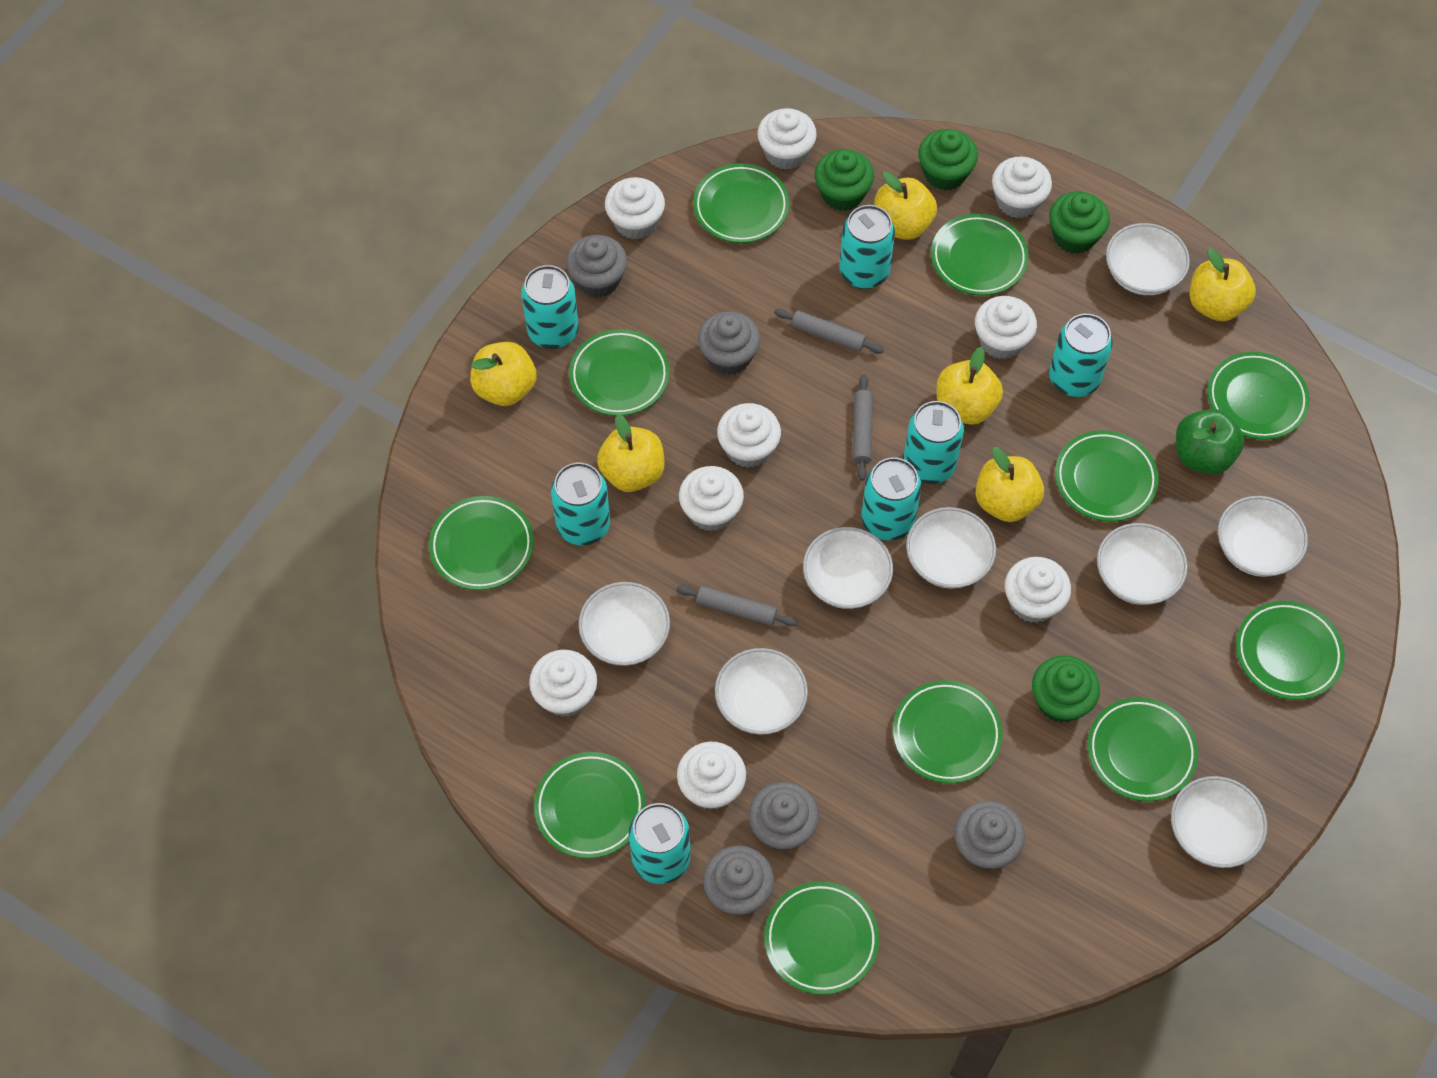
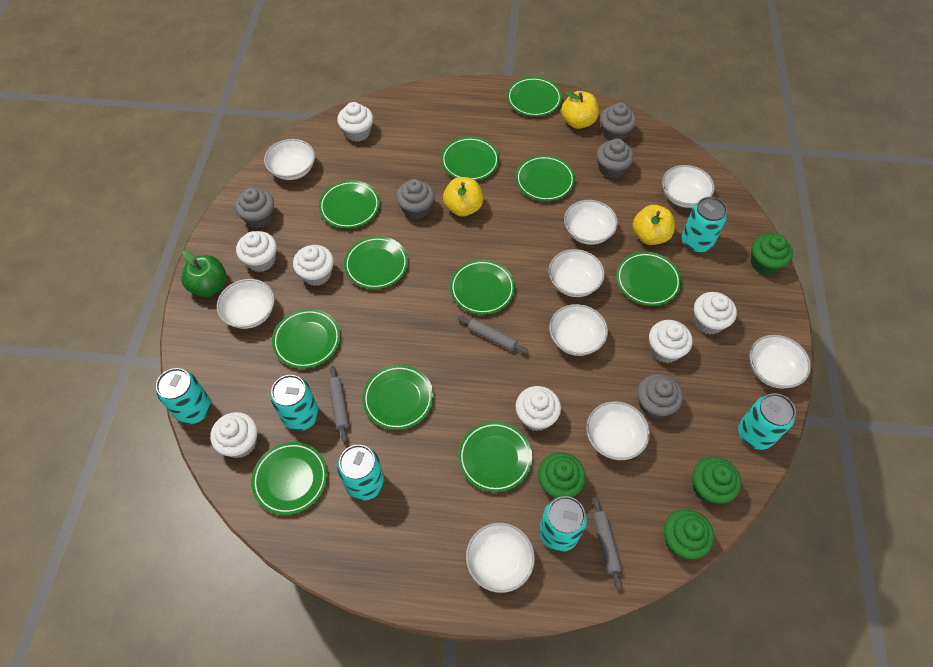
turquoise can: [521,265,579,349] [551,463,610,545] [629,803,691,884] [839,205,895,289] [861,457,922,540] [903,401,964,484] [1049,314,1113,397] = 7 -> [156,368,211,424] [270,375,319,431] [337,445,384,501] [539,496,587,552] [682,197,727,253] [738,393,796,450] = 6
white bowl: [578,582,670,666] [715,648,808,735] [803,527,893,609] [906,507,996,589] [1097,523,1188,605] [1106,223,1190,295] [1171,776,1267,868] [1218,496,1308,577] = 8 -> [217,279,275,329] [264,139,315,180] [466,523,535,593] [549,249,605,297] [549,304,608,356] [564,200,618,245] [586,401,650,460] [662,165,715,208] [749,335,811,389] = 9
white cupcake: [529,650,597,717] [605,177,665,239] [677,742,746,810] [679,466,744,531] [717,403,781,468] [757,108,817,170] [975,296,1037,359] [992,156,1052,218] [1005,557,1071,623] = 9 -> [210,412,257,458] [236,231,277,272] [293,245,334,286] [337,102,373,142] [515,386,561,431] [649,320,692,363] [694,292,737,334] = 7
yellow apple: [470,342,537,406] [597,414,665,492] [874,171,937,240] [937,347,1003,425] [975,447,1044,522] [1190,248,1256,322] = 6 -> [443,177,483,217] [561,91,599,129] [633,205,675,245] = 3

